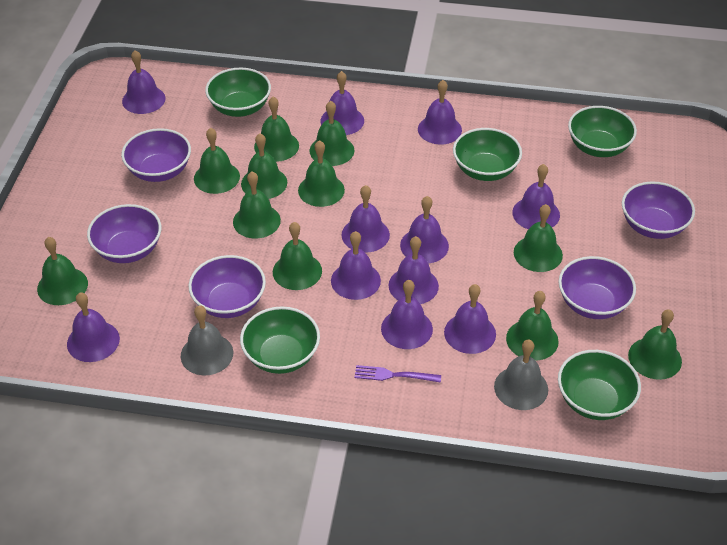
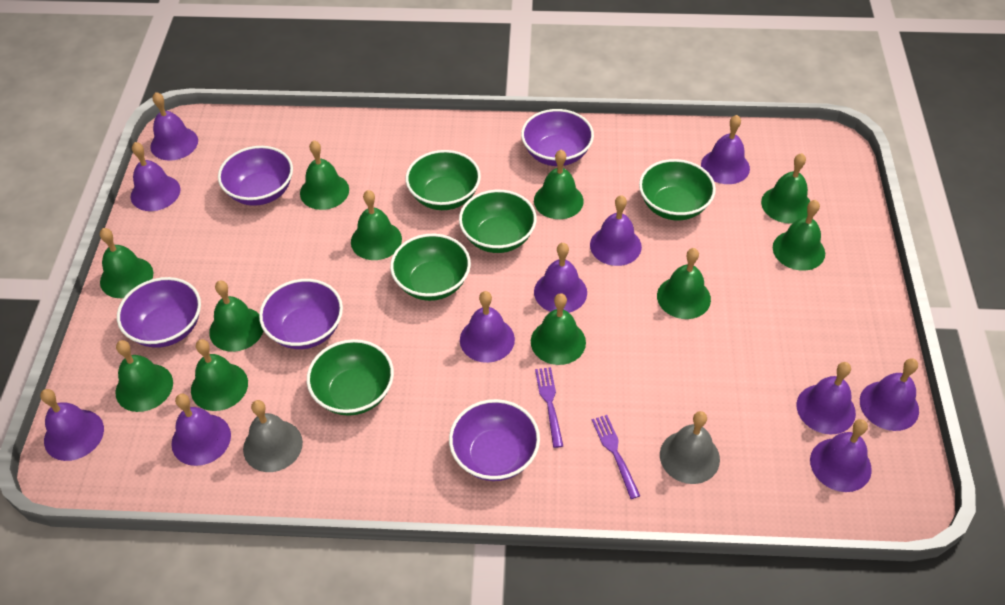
purple fork: [355,365,441,383] = 1 -> [535,367,563,448] [592,415,640,499] = 2

